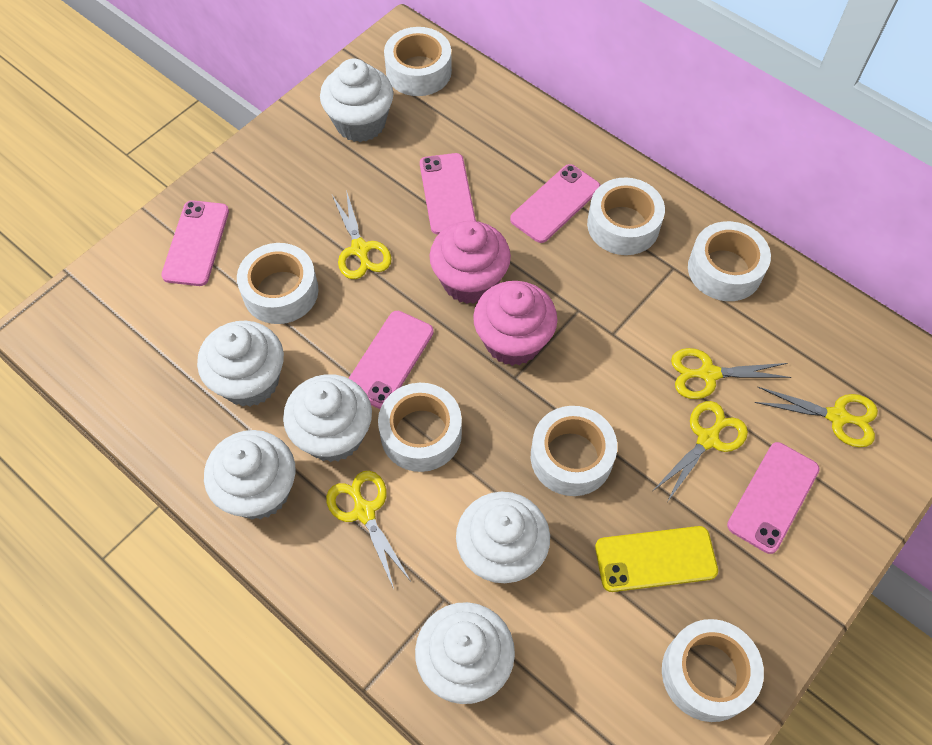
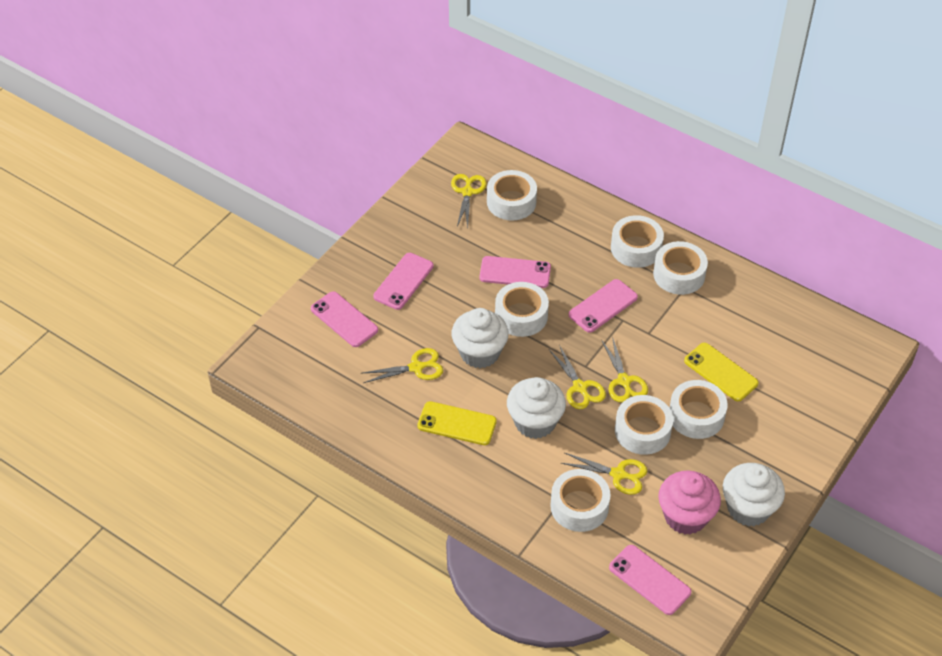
pink cupcake: [429,221,511,304] [473,281,557,366] = 2 -> [658,470,721,535] = 1
white cupcake: [197,321,284,407] [204,430,295,520] [283,374,372,462] [320,59,393,142] [415,602,515,704] [456,492,550,583] = 6 -> [452,308,509,368] [507,377,566,439] [723,463,785,527] = 3
yellow phone: [595,526,718,592] = 1 -> [417,401,497,445] [684,343,759,401] = 2

